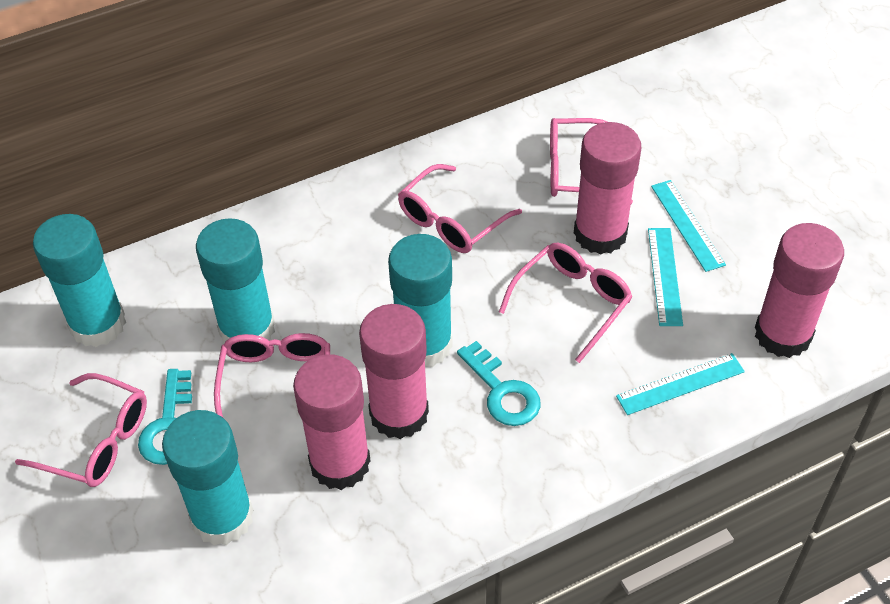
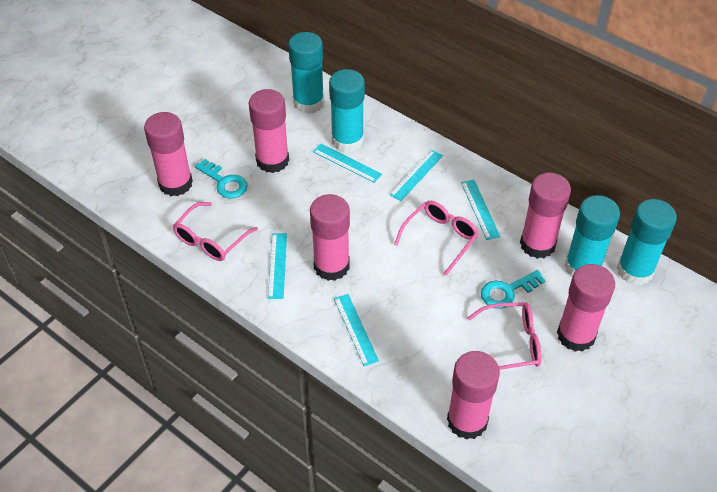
pink glasses: [15,373,147,487] [214,333,330,417] [398,164,522,253] [499,243,632,363] [550,118,633,204] = 5 -> [173,202,258,261] [394,201,479,276] [467,302,541,370] = 3
pink glue stick: [293,354,371,490] [359,304,429,439] [574,122,641,255] [755,223,844,358] = 4 -> [144,112,193,196] [249,89,289,173] [310,194,350,281] [447,351,500,440] [520,173,571,259] [557,264,615,352] = 6
turquoise ruler: [616,353,745,415] [648,228,683,326] [651,180,726,272] = 3 -> [268,233,287,299] [313,144,382,183] [334,294,379,366] [389,150,443,201] [461,180,501,240] = 5

